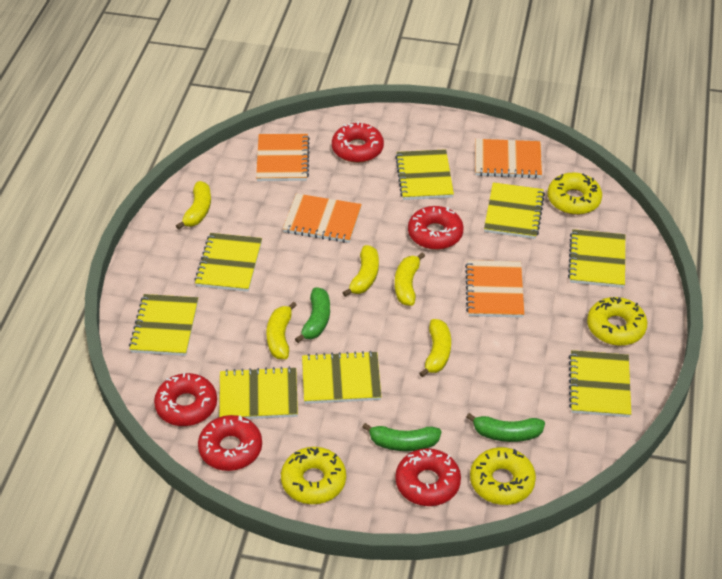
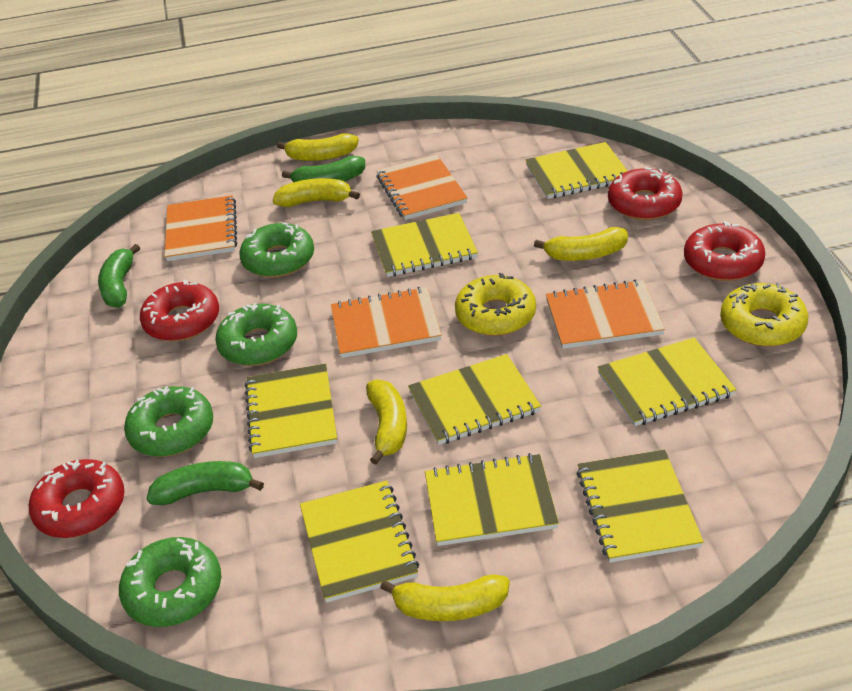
green donut: none = 0 -> [119,537,221,627] [124,386,213,457] [215,303,297,366] [239,222,314,278] = 4
red donut: [154,373,217,426] [198,415,262,471] [332,122,384,163] [395,448,461,506] [408,206,464,250] = 5 -> [29,459,124,538] [140,280,219,341] [608,167,683,220] [684,221,765,281] = 4
yellow donut: [281,447,346,504] [470,447,536,505] [548,173,602,215] [587,297,647,346] = 4 -> [455,273,536,336] [720,283,808,347] = 2

